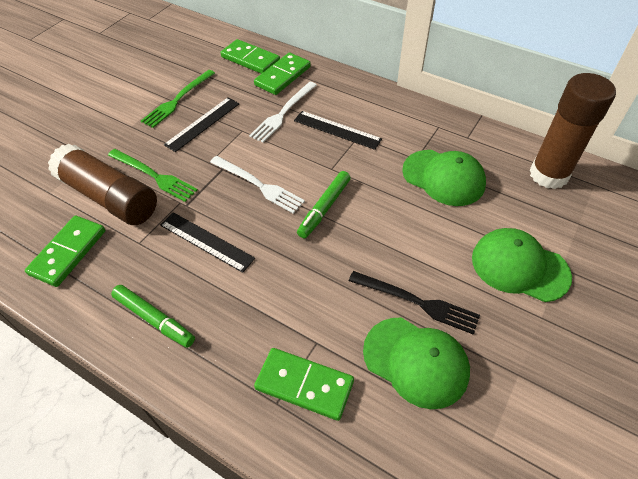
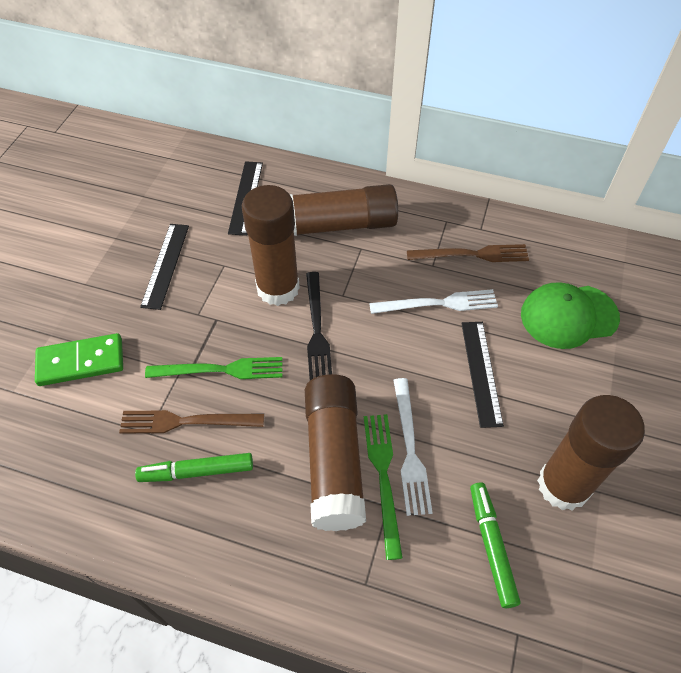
brown fork: none = 0 -> [119,410,264,434] [407,244,529,262] = 2
brown glue stick: [48,143,157,225] [529,73,616,189] = 2 -> [242,185,300,306] [290,184,398,236] [305,374,366,531] [537,395,645,511] = 4
green cap: [363,318,470,409] [402,150,486,206] [472,228,572,302] = 3 -> [521,282,620,349] = 1
green domino: [25,216,105,287] [221,39,280,74] [254,53,311,95] [254,348,354,421] = 4 -> [35,333,123,386] = 1

